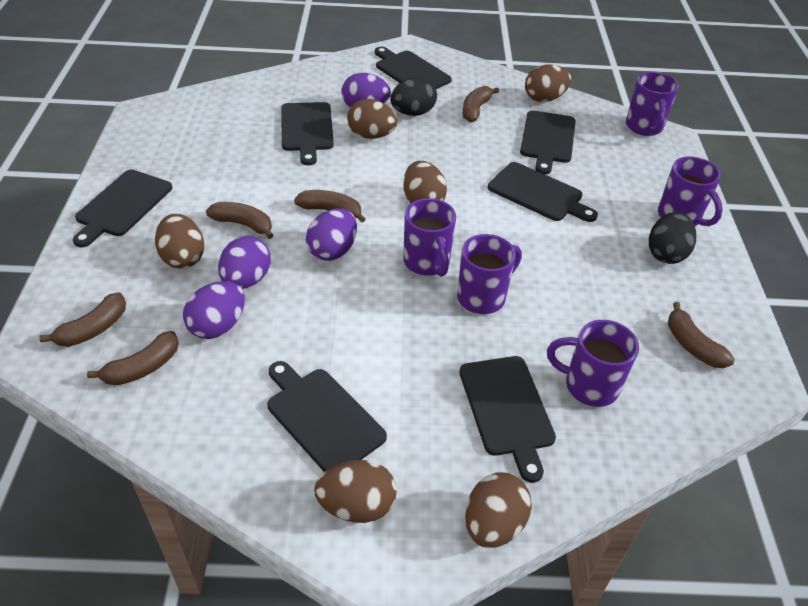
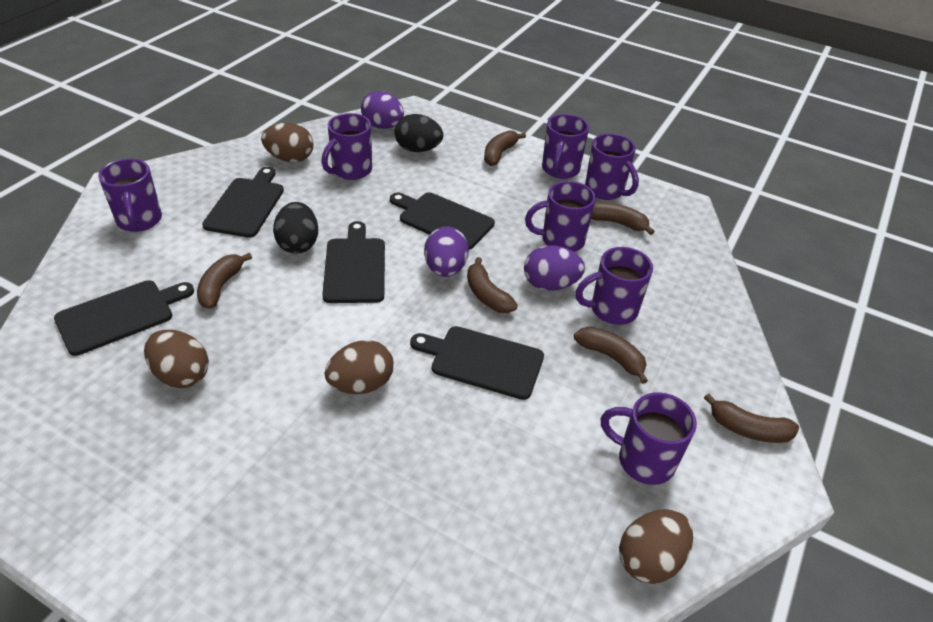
black cutting board: [73,170,172,247] [267,361,387,472] [281,102,334,165] [375,47,452,89] [459,356,556,483] [488,162,598,222] [520,110,576,174] = 7 -> [54,280,194,356] [202,167,284,238] [322,221,385,303] [390,192,495,250] [410,326,544,400] = 5
brown egg: [155,214,204,269] [314,460,396,523] [347,99,398,139] [403,161,447,203] [465,472,532,548] [525,64,571,102] = 6 -> [144,330,209,388] [261,123,314,162] [325,340,394,394] [619,509,693,584] = 4
purple egg: [183,281,245,339] [218,236,271,289] [306,208,357,261] [341,73,391,107] = 4 -> [361,91,404,129] [424,227,469,277] [524,245,585,290] = 3
purple mug: [403,198,456,277] [457,234,522,314] [547,320,639,407] [626,72,679,136] [658,156,723,226] = 5 -> [98,159,162,232] [321,113,372,180] [525,181,596,252] [542,114,589,179] [575,247,653,325] [585,133,639,200] [601,392,697,485] = 7

